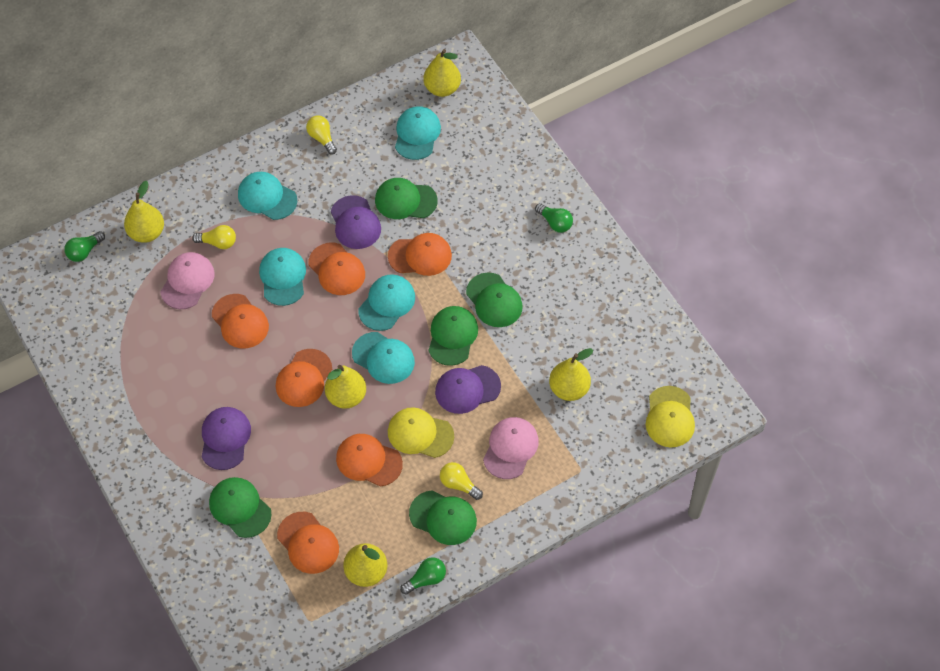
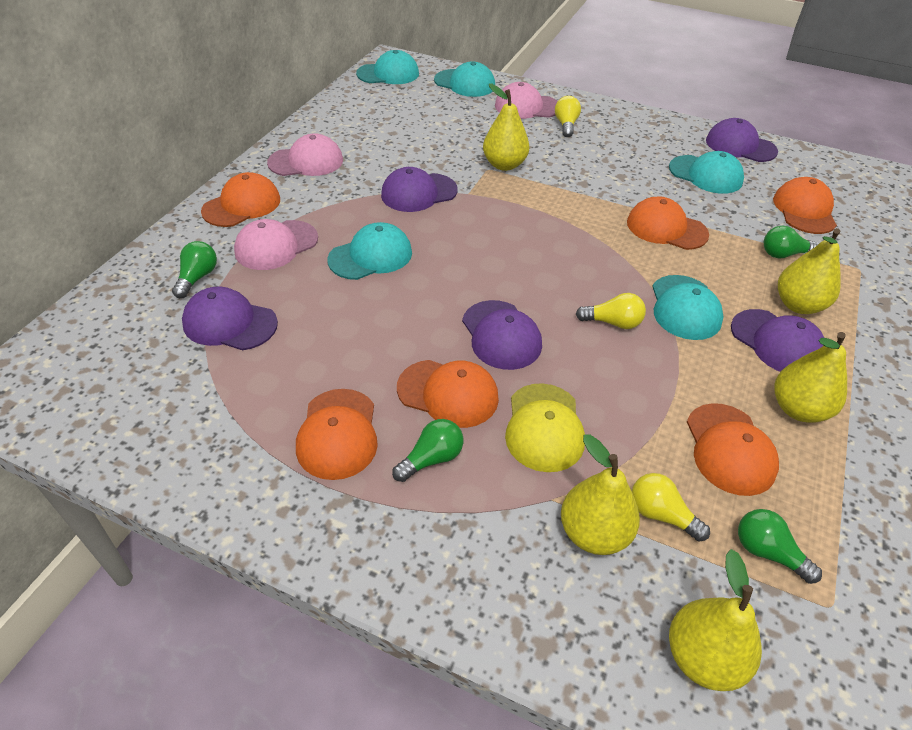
green cap: [209,477,271,538] [375,178,438,219] [409,491,477,545] [428,306,478,366] [466,273,523,327] = 5 -> none = 0
green light bulb: [64,231,105,262] [400,557,446,595] [535,203,573,233] = 3 -> [172,241,217,298] [392,419,463,482] [738,509,822,584] [764,226,819,259] = 4
pink cap: [160,252,215,309] [483,417,539,479] = 2 -> [234,219,318,270] [267,133,343,176] [495,82,558,119] = 3
purple cap: [202,407,251,470] [331,195,381,249] [435,365,501,414] = 3 -> [182,287,278,350] [381,167,458,212] [462,300,542,370] [706,118,778,162] [731,309,824,372] = 5
yellow cap: [388,407,454,458] [646,386,695,447] = 2 -> [505,383,585,472] = 1

